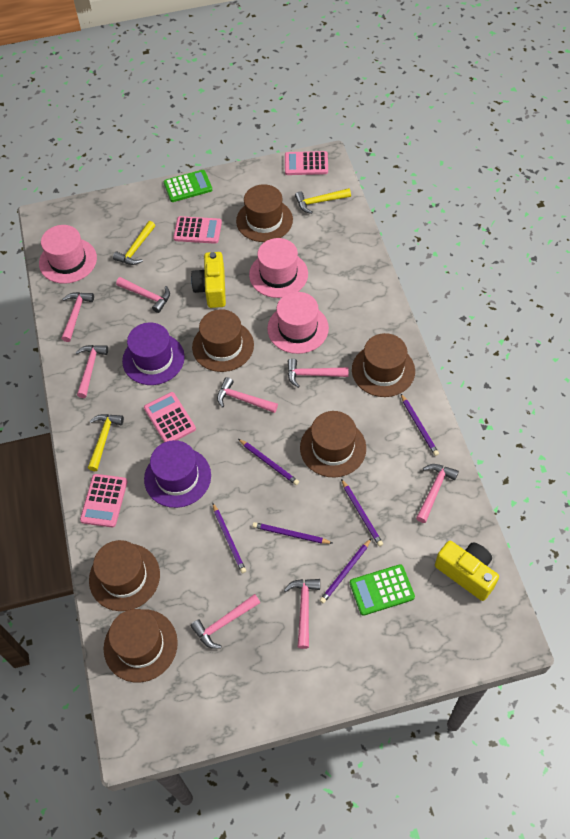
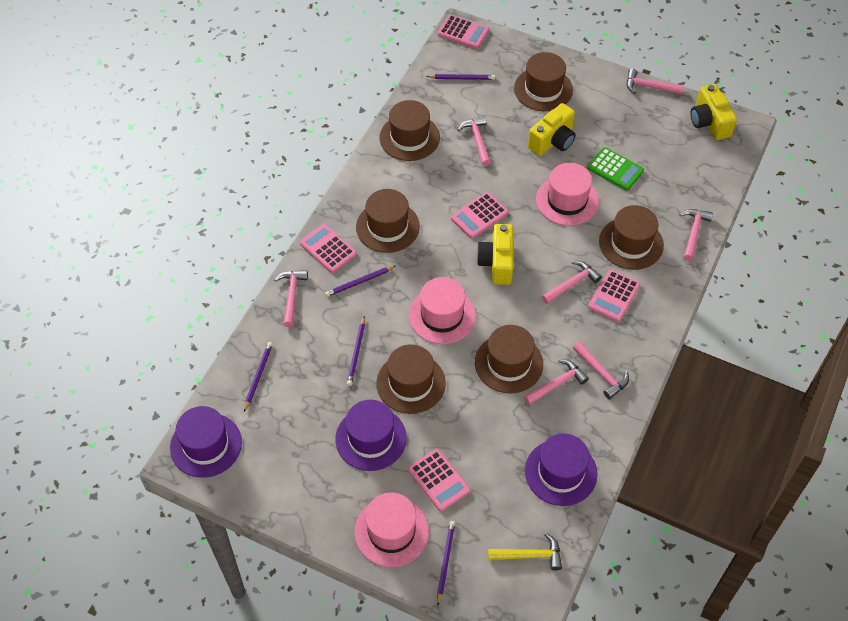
green calculator: [163,170,212,202] [350,564,415,616] = 2 -> [587,147,644,191] = 1
pink calculator: [80,474,128,528] [144,392,196,442] [173,216,222,244] [285,151,328,175] = 4 -> [300,224,357,273] [408,449,470,511] [438,15,489,49] [451,192,508,238] [588,269,640,322] = 5
pink hammer: [61,292,94,342] [75,345,108,398] [116,277,170,313] [190,594,260,649] [217,377,278,413] [284,579,320,649] [288,358,348,388] [416,464,459,523] = 8 -> [274,270,308,327] [458,116,491,166] [524,359,589,405] [541,261,602,304] [573,342,629,399] [627,68,684,94] [679,209,713,261] = 7
purple hat: [122,322,185,385] [144,440,211,508] = 2 -> [170,406,242,478] [335,400,407,471] [525,433,597,506] = 3
purple pencil: [212,502,246,573] [238,439,299,485] [252,522,332,544] [320,538,372,604] [341,479,383,547] [400,393,439,456] = 6 -> [244,342,273,412] [325,266,396,297] [347,316,365,386] [426,74,495,80] [437,521,455,606] = 5
yellow camera: [191,252,226,308] [435,541,499,601] = 2 -> [477,224,513,285] [528,103,576,156] [691,84,737,140] = 3
yellow hammer: [88,414,124,471] [113,221,155,265] [295,188,351,214] = 3 -> [488,533,562,571] = 1

